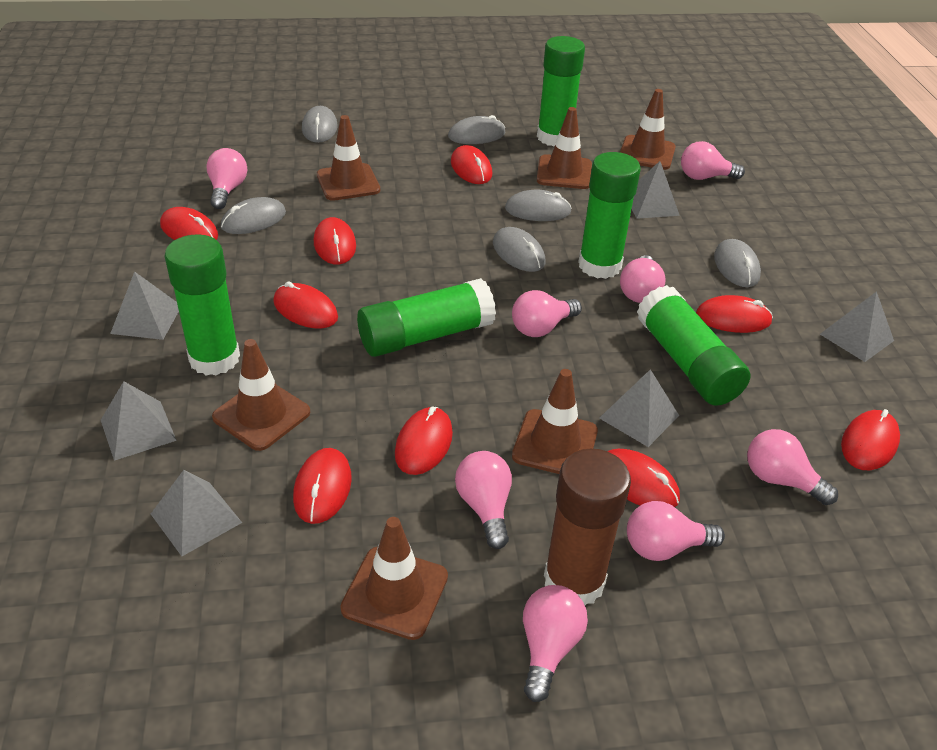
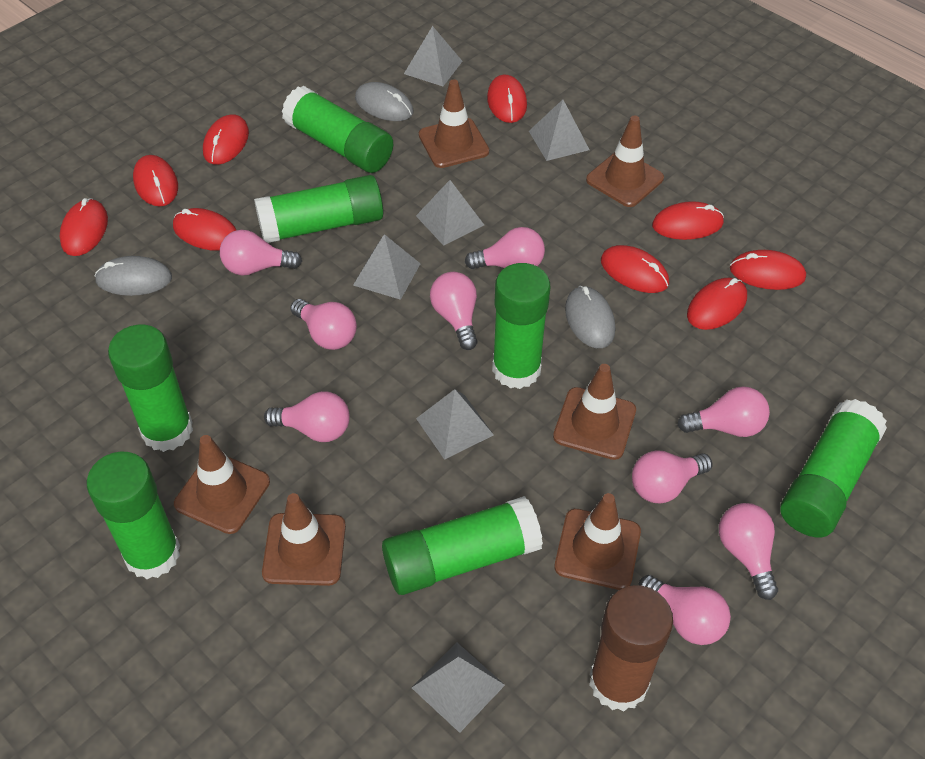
green glue stick: [165,234,240,376] [357,278,496,357] [537,36,585,147] [578,152,641,279] [637,285,750,406] = 5 -> [87,452,180,579] [108,325,193,452] [254,175,383,243] [282,86,393,173] [382,496,543,595] [492,263,550,389] [780,399,887,537] = 7
grey mouse: [221,197,286,234] [302,106,338,143] [448,115,506,144] [493,227,546,272] [505,190,572,221] [714,239,761,287] = 6 -> [95,256,172,296] [355,82,413,121] [565,286,615,348] = 3
pink light bulb: [206,148,247,209] [455,451,512,549] [512,290,582,337] [523,585,588,702] [620,255,666,303] [627,501,725,561] [681,141,745,180] [747,429,838,505] = 8 -> [220,230,302,275] [264,391,350,442] [290,299,357,350] [430,272,477,350] [465,227,545,269] [632,451,712,504] [639,575,731,645] [677,386,770,437] [719,503,778,600] = 9

